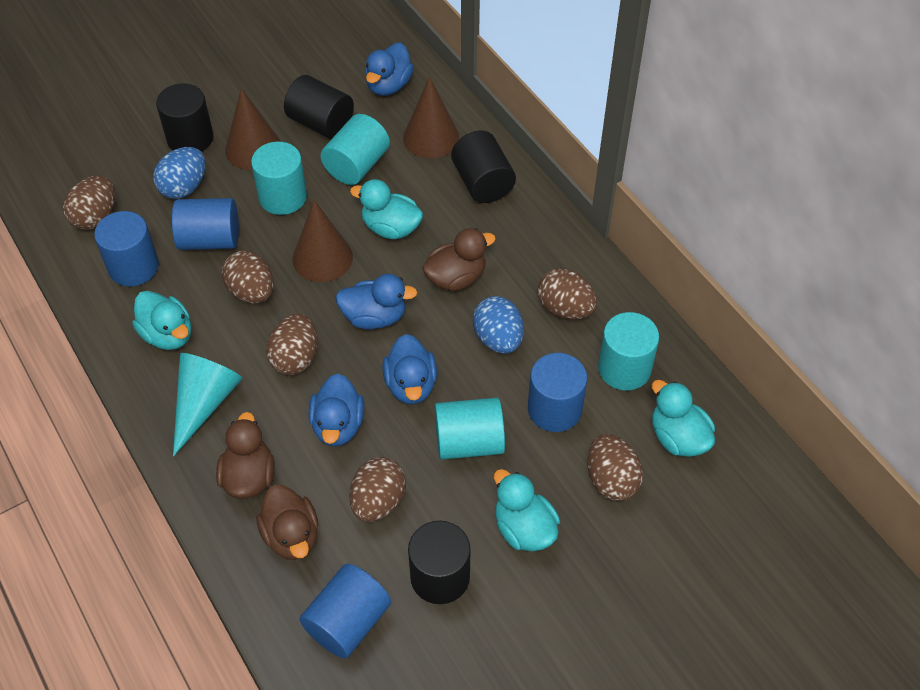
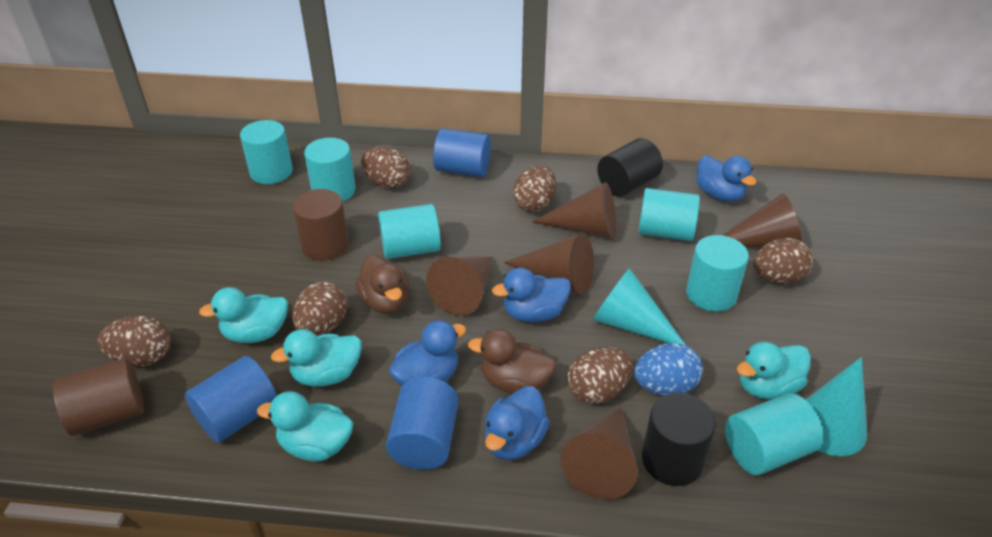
black cylinder: [156,83,213,152] [284,75,354,139] [408,521,470,604] [451,130,516,203] = 4 -> [597,138,663,197] [642,393,716,486] = 2
blue cylinder: [94,211,159,286] [172,198,239,250] [300,564,391,659] [528,353,587,432] = 4 -> [185,356,277,443] [386,377,458,470] [433,128,491,177] = 3
blue egg: [153,147,206,199] [473,296,524,354] = 2 -> [634,343,703,396] = 1
brown cone: [225,88,281,170] [292,200,353,282] [403,76,459,158] = 3 -> [426,256,493,316] [504,233,594,294] [531,182,616,238] [561,408,638,499] [722,193,802,247] = 5
brown cylinder: none = 0 -> [53,358,144,436] [293,189,349,260] = 2
brown duck: [216,412,274,499] [256,485,318,560] [422,228,496,291] = 3 -> [355,255,409,314] [468,329,556,394] = 2
turquoise cone: [173,353,243,457] = 1 -> [592,268,686,345] [806,357,867,456] = 2
turquoise cylinder: [251,142,307,215] [320,114,390,185] [435,398,505,460] [598,312,659,390] = 4 -> [240,120,293,184] [304,138,356,202] [378,204,441,259] [638,188,700,241] [686,235,749,312] [725,393,823,475] = 6

